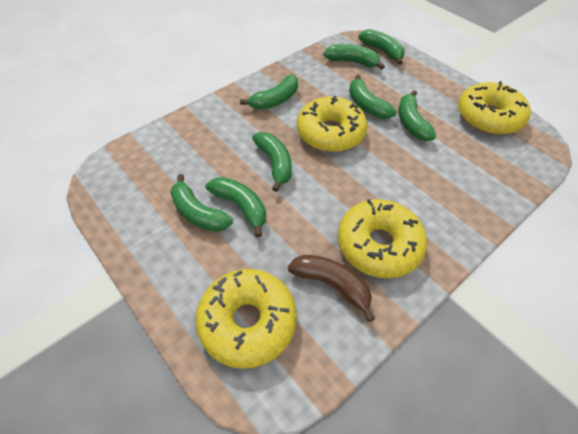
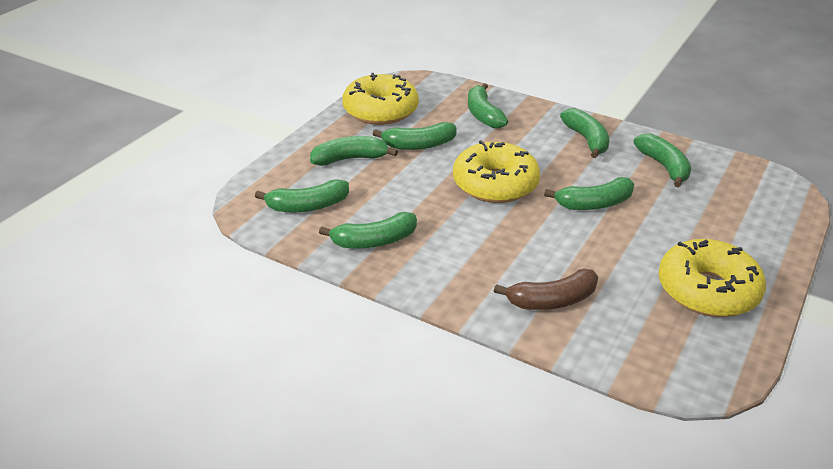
yellow donut: [195,269,297,369] [297,96,367,152] [338,199,427,278] [458,81,531,135] = 4 -> [342,73,419,125] [453,140,540,203] [658,239,766,317] = 3

